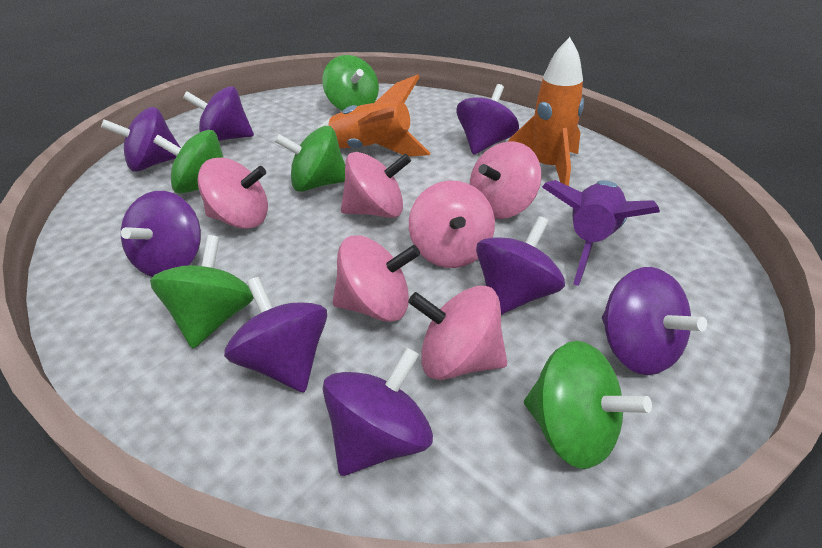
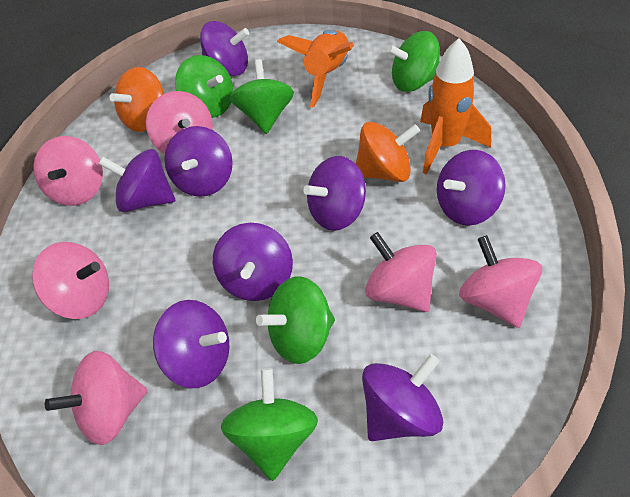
orange spinning top: none = 0 -> [109,67,164,132] [356,122,420,182] = 2
purple rocket: [542,180,660,286] = 1 -> none = 0

